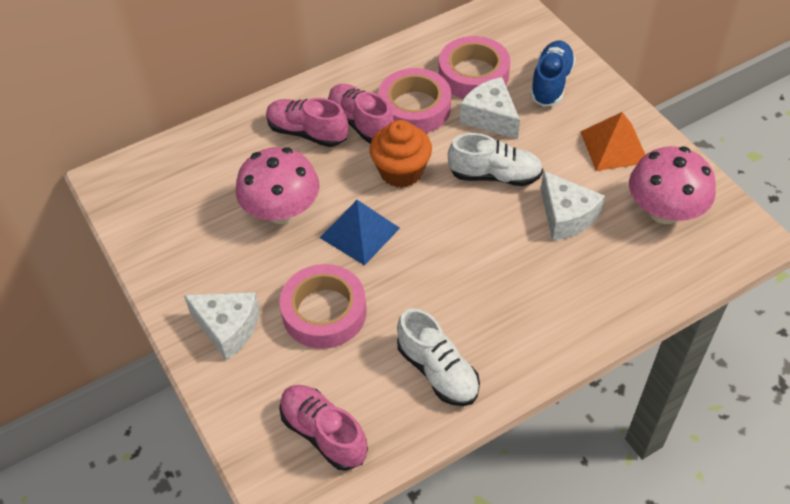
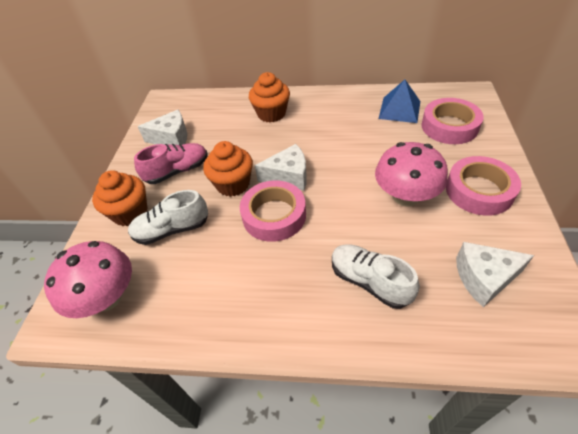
blue shoe: [530,41,576,107] = 1 -> none = 0
orange cupcake: [370,120,432,188] = 1 -> [92,170,147,226] [203,141,253,197] [249,72,290,122] = 3
orange pyramid: [580,112,645,171] = 1 -> none = 0
pink shoe: [266,98,348,147] [279,385,368,471] [328,84,394,144] = 3 -> [134,143,207,184] = 1

